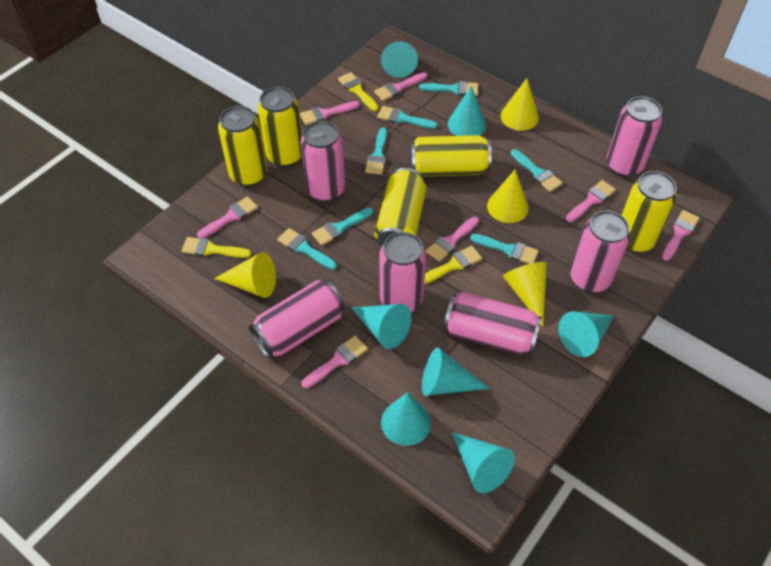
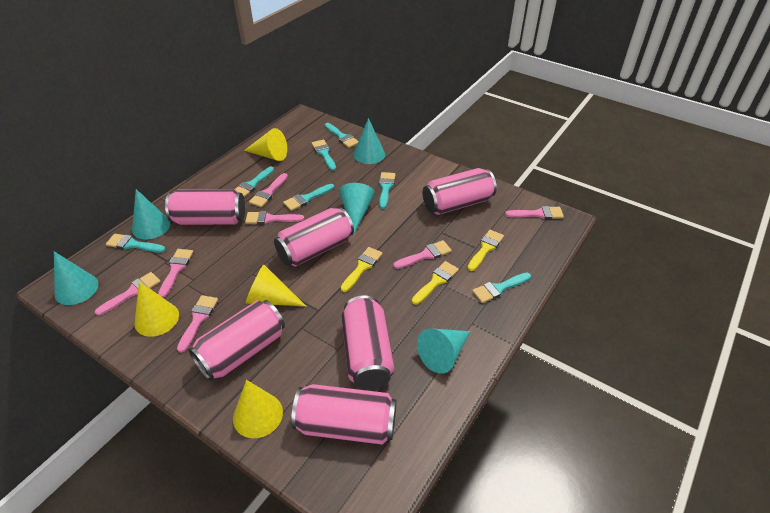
turquoise cone: [352,304,411,349] [381,41,418,78] [381,392,431,446] [422,348,490,396] [448,86,486,136] [451,432,515,493] [558,311,614,357] = 7 -> [54,251,99,305] [132,189,170,240] [339,183,375,235] [353,118,385,164] [417,329,470,374] = 5
yellow can: [218,106,267,186] [258,87,302,167] [374,168,426,247] [410,135,492,177] [622,171,677,252] = 5 -> none = 0

